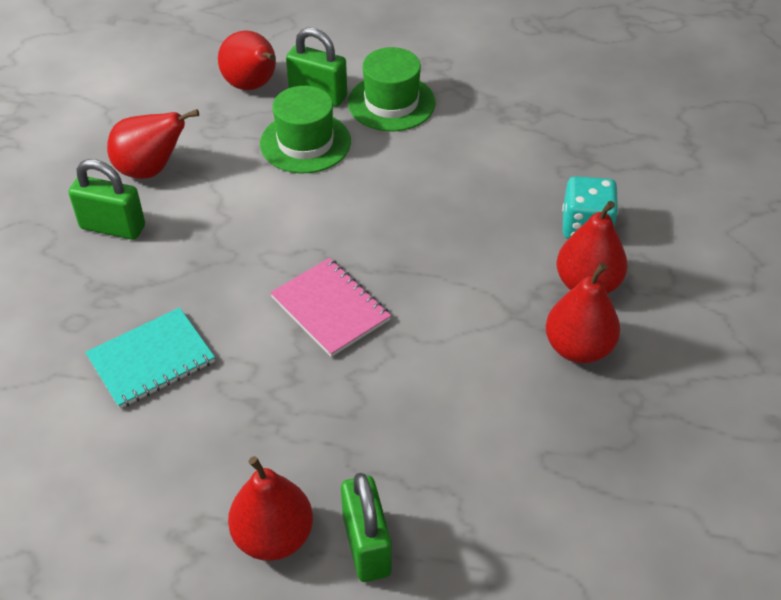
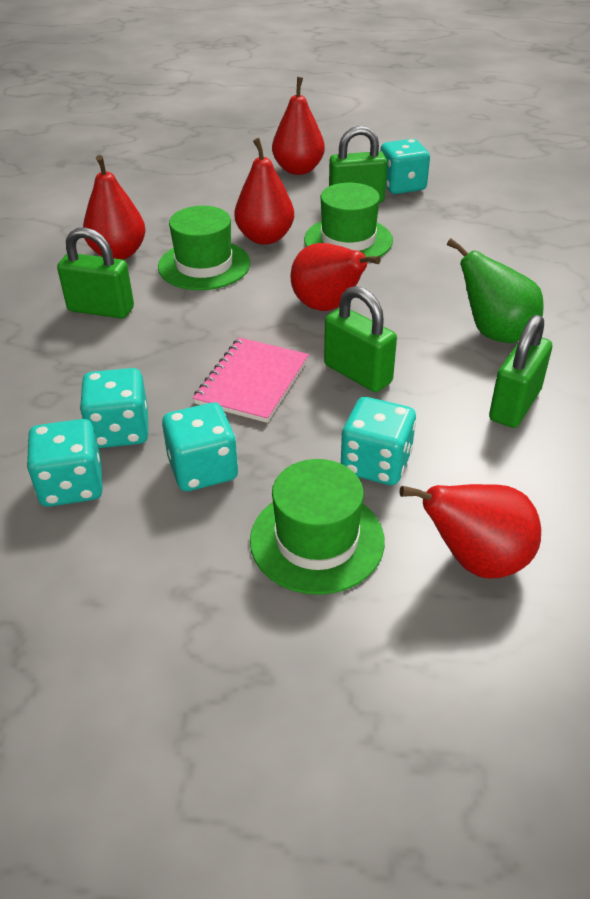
green hat: [260,86,351,173] [348,47,435,131] = 2 -> [158,206,250,290] [250,459,385,595] [304,183,393,257] = 3
green padlock: [69,159,145,240] [286,27,347,107] [341,473,391,582] = 3 -> [57,227,134,319] [324,286,397,392] [329,126,387,203] [489,315,552,428] = 4
green pear: none = 0 -> [447,238,544,343] = 1
turquoise dice: [562,176,618,239] = 1 -> [27,419,103,507] [80,368,148,448] [162,403,238,491] [341,397,416,485] [380,139,430,194] = 5
turquoise notebook: [85,307,215,409] = 1 -> none = 0

